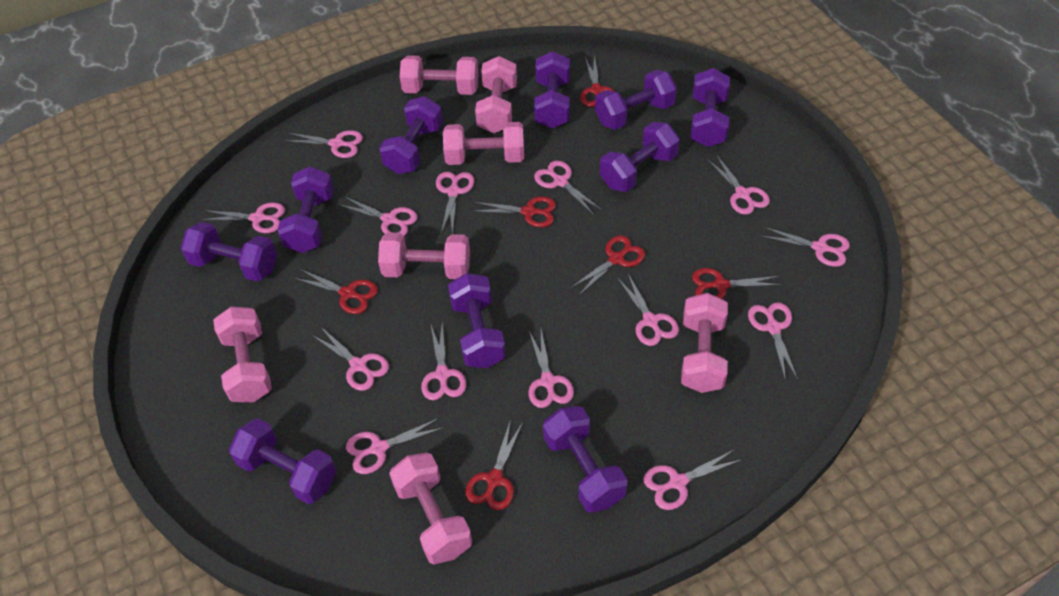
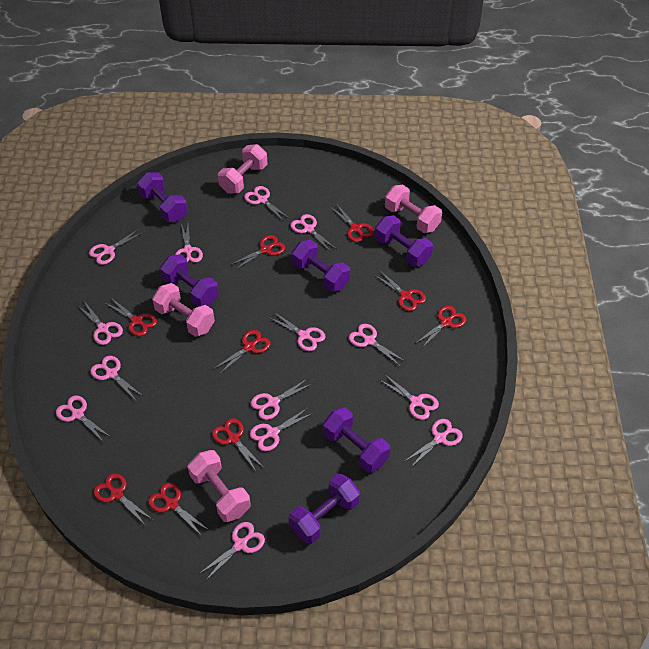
pink dumbbell: [213,307,272,402] [378,233,470,279] [389,453,472,564] [400,55,479,95] [443,122,524,165] [475,56,517,133] [681,293,728,393] = 7 -> [152,283,215,337] [188,450,251,522] [218,144,268,194] [385,185,442,233] = 4
purple dumbbell: [181,222,277,282] [229,418,337,504] [277,166,334,253] [379,96,443,174] [448,273,506,368] [534,51,570,128] [543,406,627,513] [595,70,677,130] [600,122,680,192] [691,68,730,147] = 10 -> [137,172,188,222] [160,254,219,307] [289,474,360,544] [292,240,350,292] [323,407,390,473] [375,215,433,267] = 6
red scissors: [294,269,378,314] [465,419,523,510] [472,196,556,227] [571,236,645,295] [580,56,615,107] [692,268,783,299] = 6 -> [94,473,153,526] [105,297,157,336] [148,483,210,536] [212,418,264,471] [214,330,271,374] [230,235,285,270] [330,205,374,242] [374,270,426,311] [415,306,466,348] = 9

